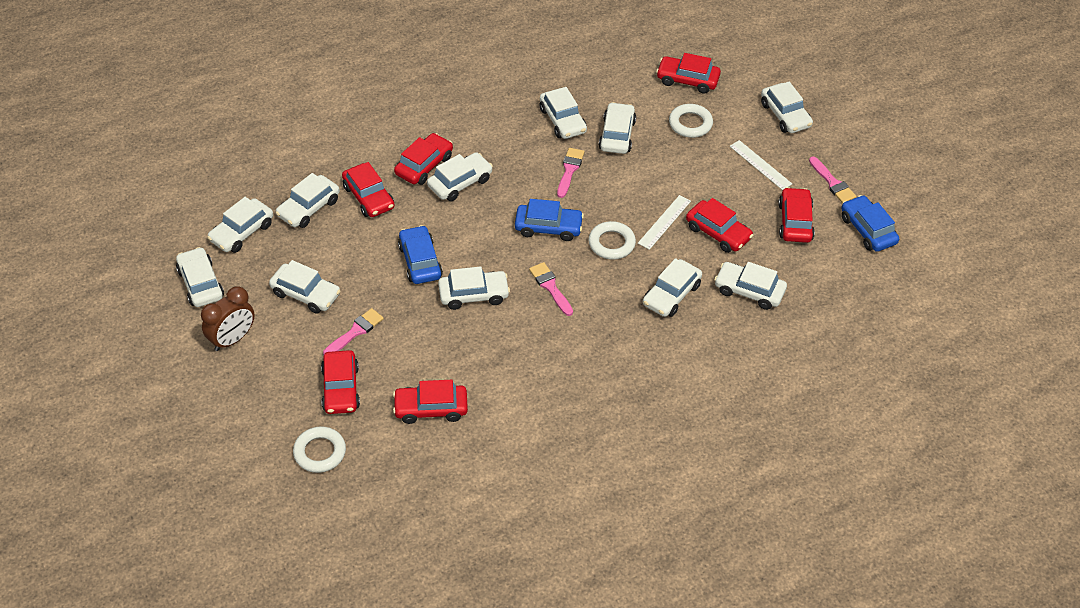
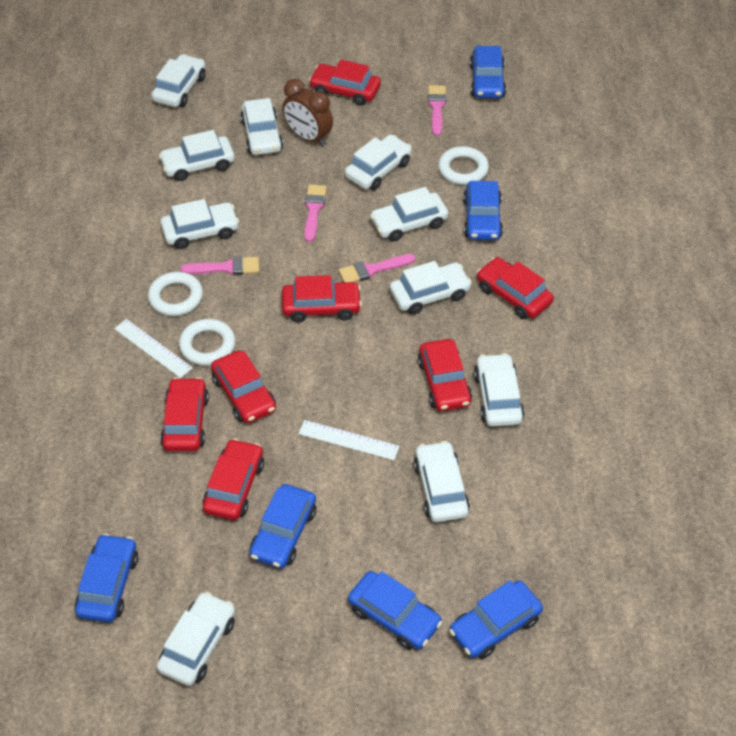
blue car: [398,225,443,284] [515,199,584,241] [841,195,899,252] = 3 -> [75,534,138,623] [249,484,316,568] [348,571,442,650] [449,580,543,659] [463,181,503,240] [470,46,506,98] = 6
white car: [176,247,224,307] [207,197,273,253] [269,260,340,314] [276,173,340,228] [427,152,493,201] [438,266,510,310] [540,87,587,139] [599,102,636,154] [643,258,702,317] [714,262,787,310] [761,82,813,133] = 11 -> [151,54,206,107] [157,592,235,686] [159,130,235,181] [160,199,239,249] [240,98,283,155] [345,135,412,190] [370,187,448,242] [390,261,472,315] [414,441,470,522] [474,353,524,427] = 10

